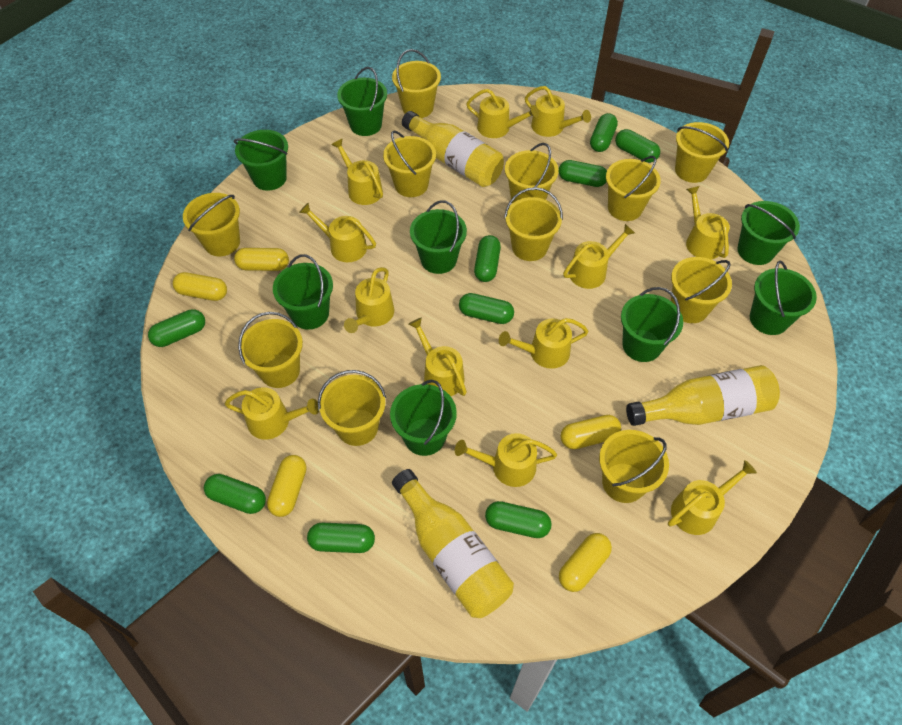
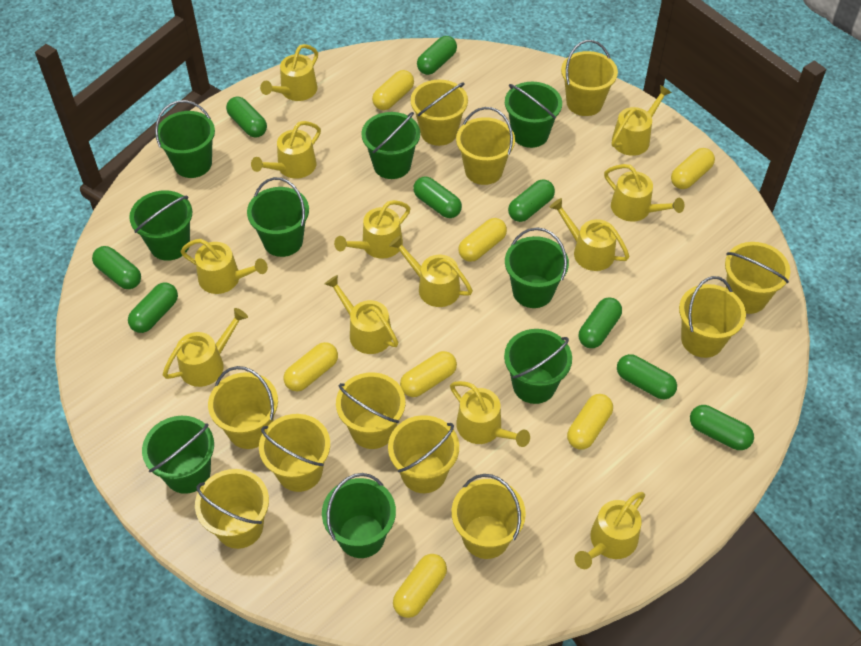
green bucket: [234,130,288,191] [273,254,333,330] [337,67,387,136] [390,380,457,456] [410,200,467,274] [621,287,683,362] [737,201,800,265] [750,261,817,335] = 8 -> [129,190,192,261] [142,416,214,494] [155,100,215,178] [247,177,309,257] [322,473,396,558] [361,112,420,179] [504,329,572,404] [505,82,562,148] [505,227,569,308] = 9
yellow bottle: [392,469,514,618] [402,111,504,187] [626,365,780,426] = 3 -> none = 0
yellow capsule: [173,272,227,301] [234,248,289,271] [267,455,306,517] [559,533,612,592] [561,415,621,449] = 5 -> [283,342,338,392] [372,70,414,110] [393,554,447,618] [400,351,457,397] [458,218,507,262] [567,394,613,450] [671,148,715,189] = 7

